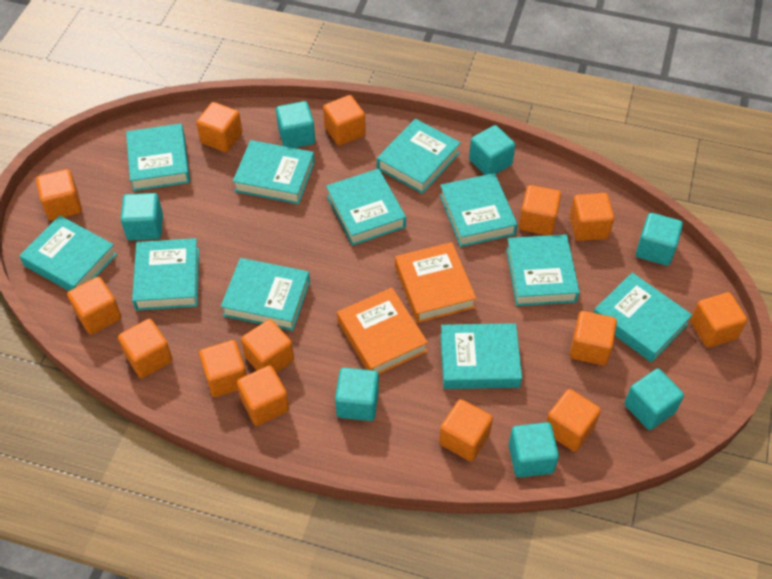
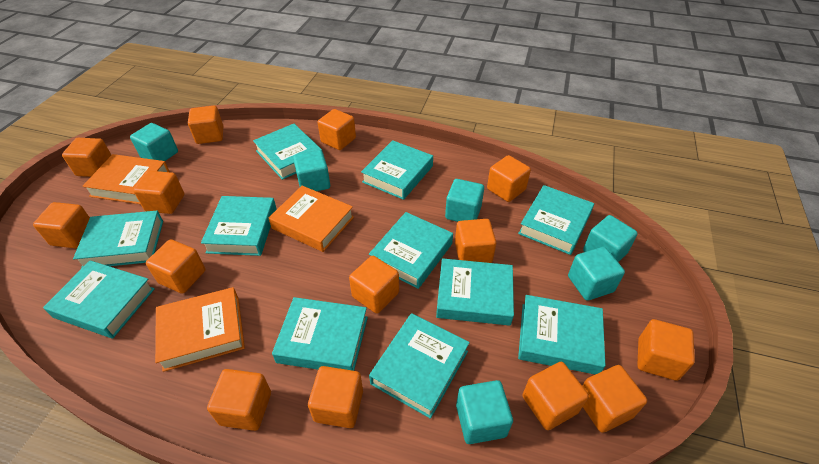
orange book: [337,288,428,374] [395,242,476,323] = 2 -> [83,154,170,204] [155,287,245,372] [269,186,354,252] = 3
turquoise cube: [121,193,163,241] [276,101,315,148] [335,368,379,421] [469,125,515,175] [509,422,559,478] [625,369,684,430] [636,213,683,266] = 7 -> [130,123,178,161] [293,150,330,191] [445,179,484,222] [456,380,513,444] [568,247,625,301] [583,215,638,262] = 6

